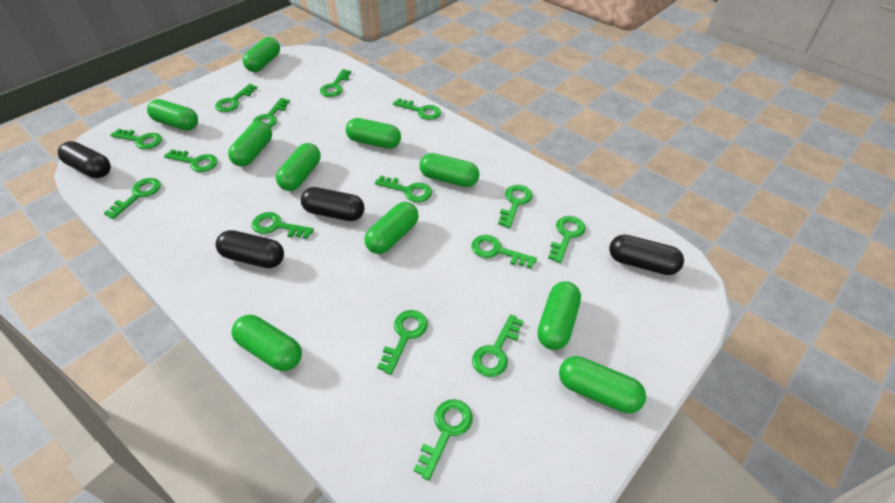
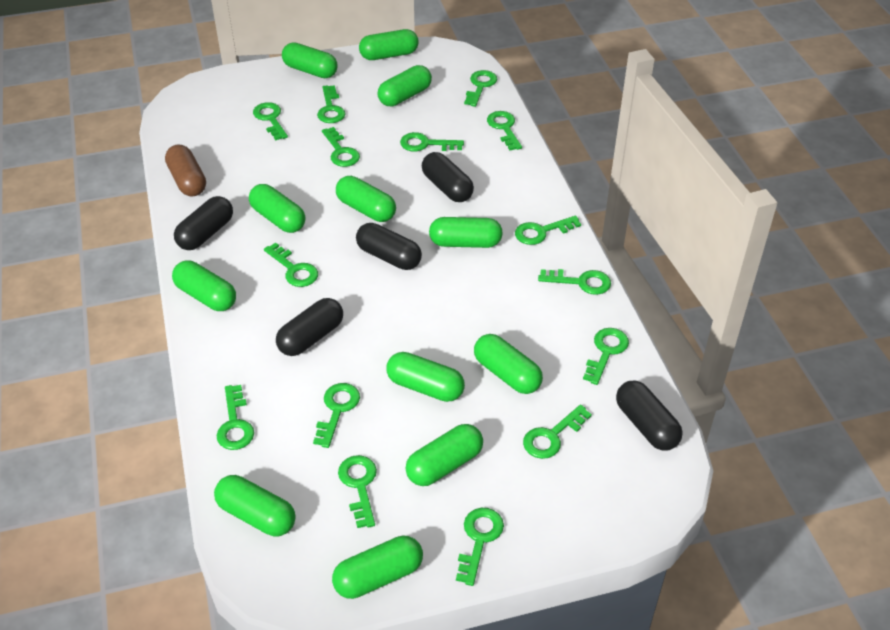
black capsule: [58,141,111,178] [216,230,284,268] [301,187,364,221] [609,235,684,275] = 4 -> [174,196,233,250] [276,298,343,356] [356,223,422,270] [422,152,474,202] [616,380,683,450] = 5
brown capsule: none = 0 -> [165,144,206,197] = 1
green capsule: [147,99,198,131] [228,121,272,167] [231,315,302,371] [243,37,280,72] [276,143,321,191] [346,118,401,149] [364,202,419,254] [419,153,479,187] [537,282,581,350] [559,356,646,413] = 10 -> [172,260,236,311] [214,475,296,536] [249,184,305,233] [282,43,338,78] [332,535,423,599] [336,176,396,222] [359,29,419,60] [378,65,432,106] [387,352,465,402] [406,424,483,486] [429,217,503,248] [474,334,543,394] = 12

